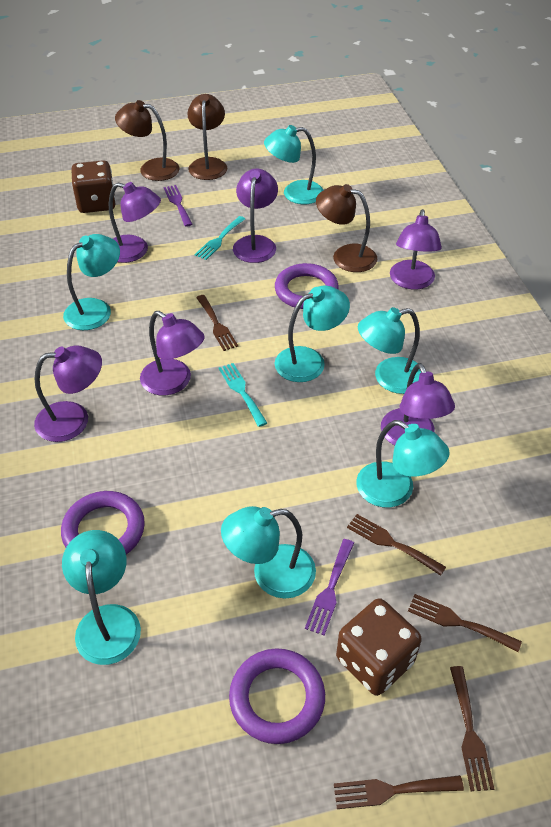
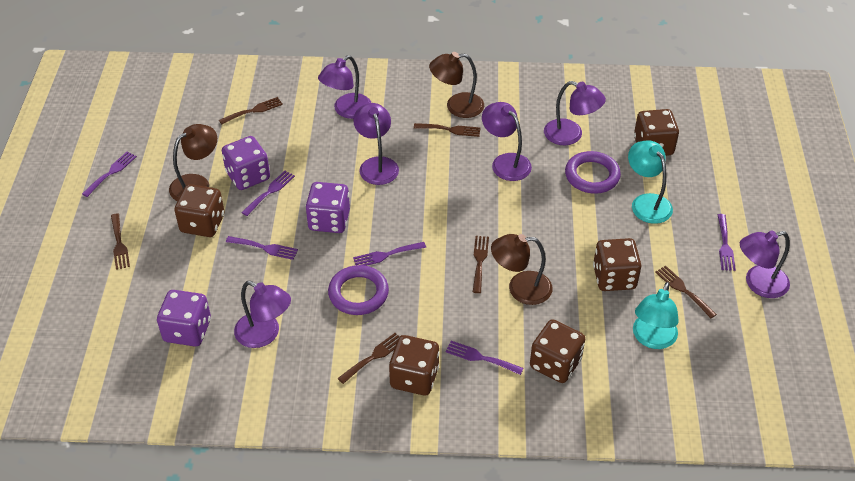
brown dice: [72,160,116,213] [336,598,422,696] = 2 -> [174,184,224,237] [389,335,439,395] [530,319,585,383] [593,238,641,291] [634,109,679,156] = 5
brown fork: [196,295,238,351] [334,775,464,809] [347,514,446,576] [408,594,522,652] [450,666,494,791] = 5 -> [111,214,130,270] [219,97,283,125] [337,333,399,384] [414,123,480,137] [473,236,489,293] [655,265,717,318] = 6
purple dice: none = 0 -> [157,290,211,346] [222,136,270,190] [306,182,350,233] = 3
purple fork: [164,185,193,227] [305,539,354,635] = 2 -> [82,152,137,197] [226,236,298,260] [241,171,295,216] [353,242,426,266] [445,341,523,375] [718,214,736,271] = 6
purple ring: [61,491,145,554] [229,648,325,744] [275,263,339,309] = 3 -> [328,265,389,315] [565,151,621,194] = 2
turquoise fork: [195,216,245,260] [219,363,267,427] = 2 -> none = 0
turquoise lamp: [62,530,141,665] [63,234,120,330] [221,506,316,599] [264,125,323,204] [275,285,350,382] [356,420,449,508] [358,307,421,394] = 7 -> [628,141,673,224] [633,282,679,349] = 2

